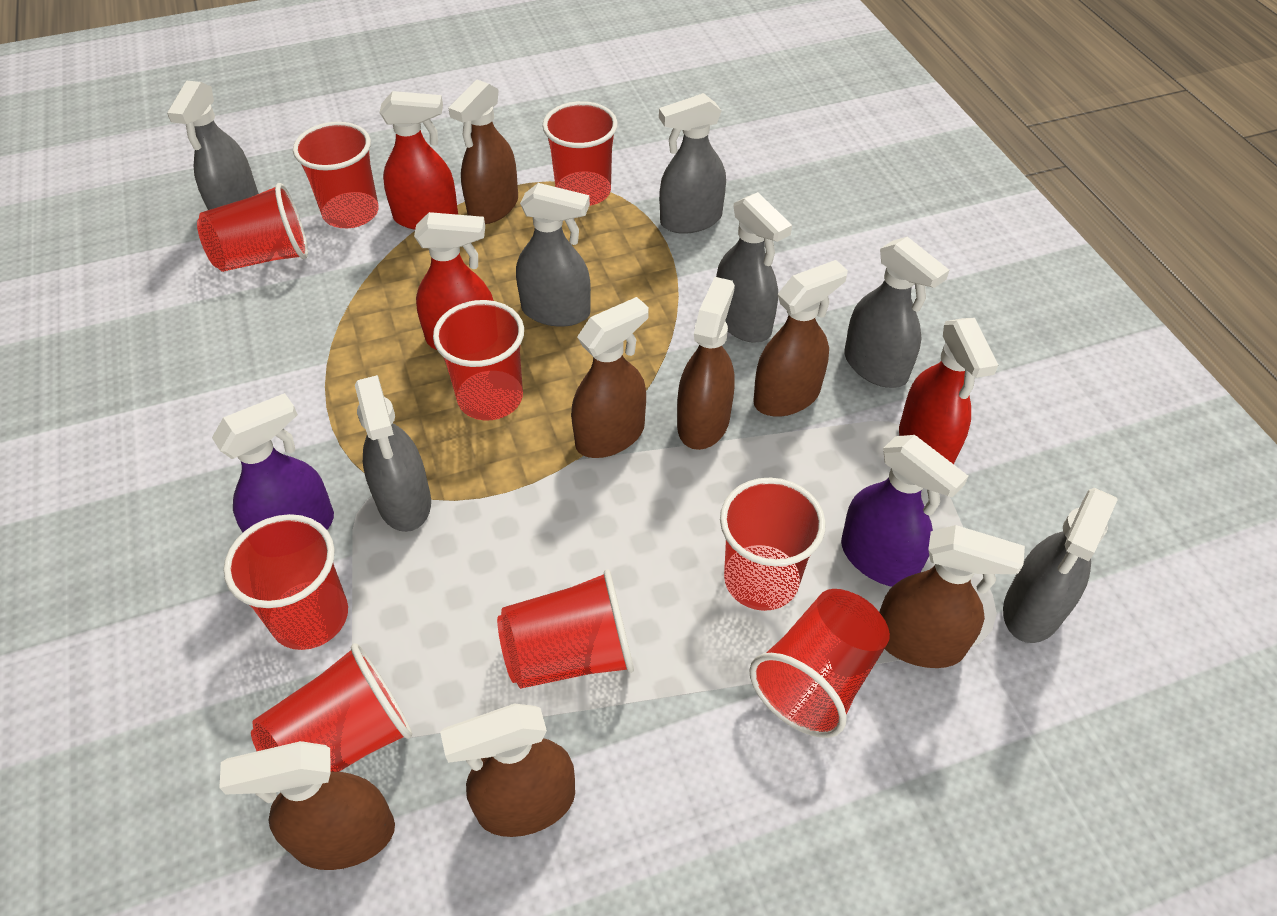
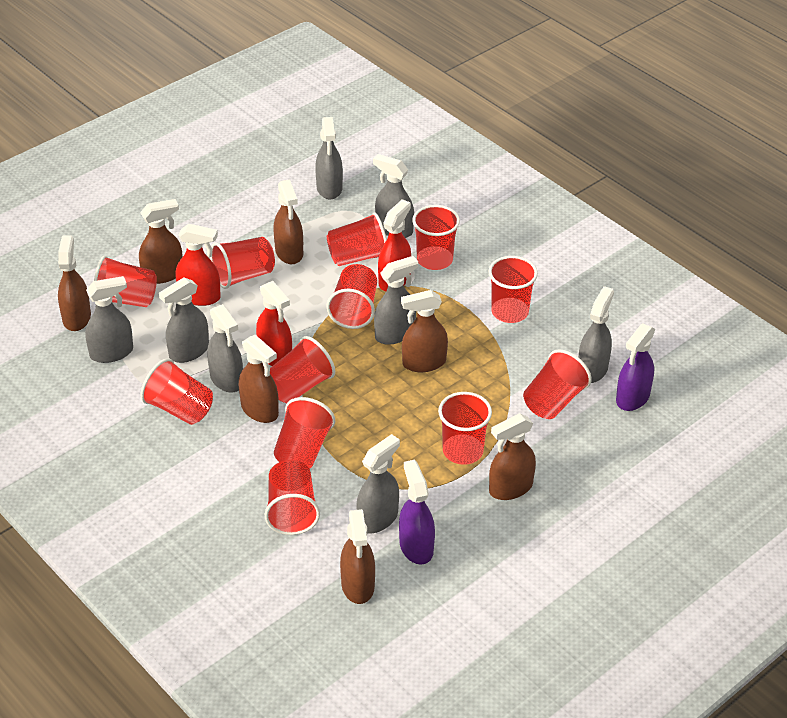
grey spray bottle: [167,81,259,210] [355,375,431,532] [516,183,591,327] [659,93,726,234] [716,192,792,343] [844,237,949,388] [1003,488,1118,643] = 7 -> [85,276,133,363] [159,277,209,363] [207,304,243,393] [315,117,343,199] [356,434,400,533] [373,154,414,238] [374,256,418,345] [578,286,614,383] = 8
red cup: [197,183,308,272] [224,514,348,650] [251,643,412,772] [293,122,379,228] [433,300,524,421] [497,570,634,689] [542,101,618,206] [720,478,826,611] [749,589,890,738] = 9 -> [94,256,157,307] [141,358,213,425] [210,237,275,289] [265,460,320,535] [270,336,335,403] [274,397,335,469] [327,213,387,266] [327,264,377,329] [412,205,460,270] [438,392,492,465] [488,256,538,323] [523,349,592,419] = 12

